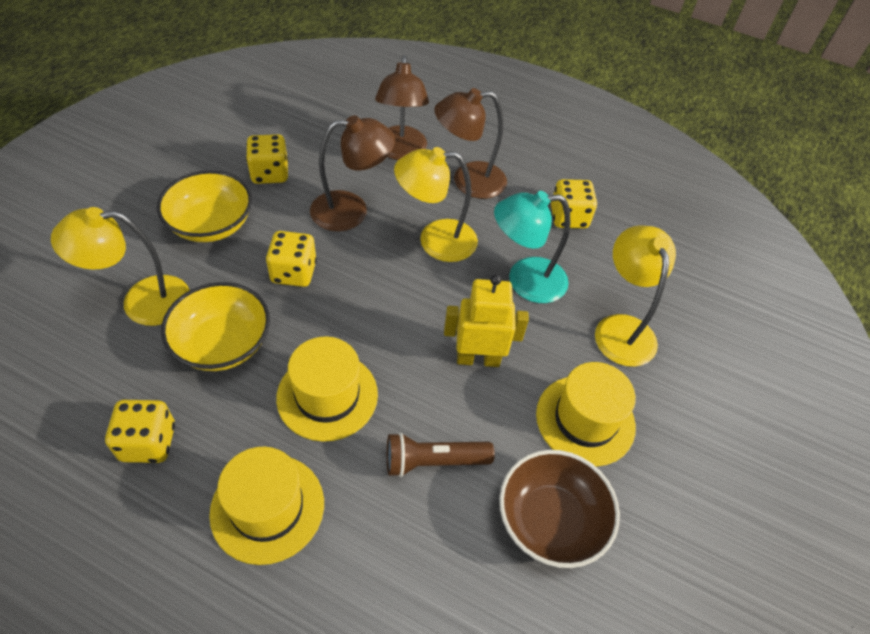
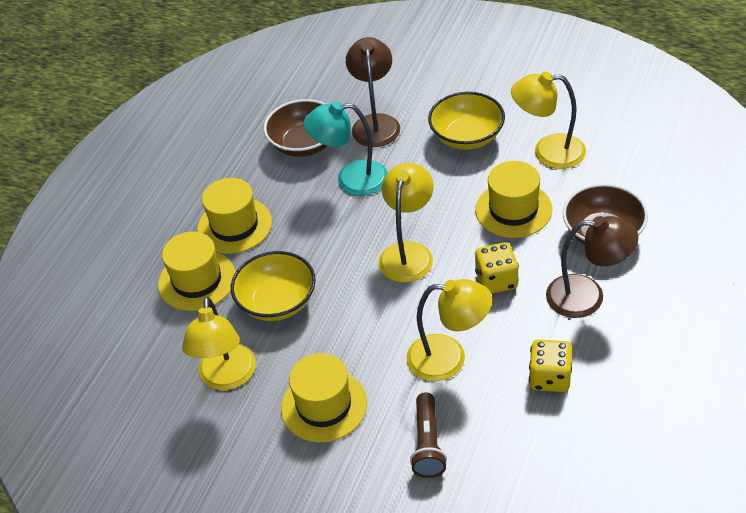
brown bowl: [499,450,620,568] = 1 -> [264,99,327,157] [563,184,648,245] = 2
brown lamp: [310,115,395,231] [375,55,429,160] [434,88,507,199] = 3 -> [346,37,400,147] [546,216,639,318] = 2
yellow dice: [105,400,175,463] [246,134,288,184] [266,231,317,287] [551,179,597,228] = 4 -> [475,242,519,294] [529,339,572,392] = 2
yellow hat: [209,447,324,565] [276,336,378,442] [536,362,636,466] = 3 -> [158,232,236,311] [197,178,272,254] [281,353,367,443] [475,161,552,238] = 4
yellow lamp: [51,207,190,326] [394,147,478,262] [595,225,676,367] = 3 -> [182,297,256,390] [379,163,434,283] [407,279,492,381] [511,72,586,169] = 4
yellow robot: [444,274,529,367] = 1 -> none = 0

